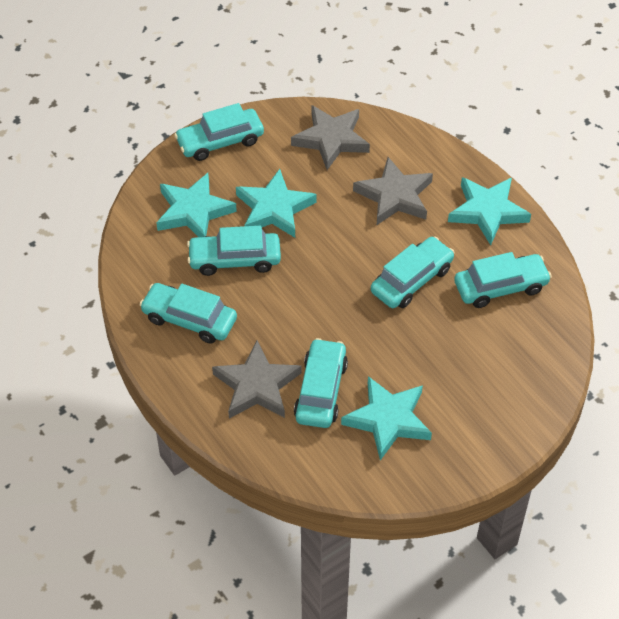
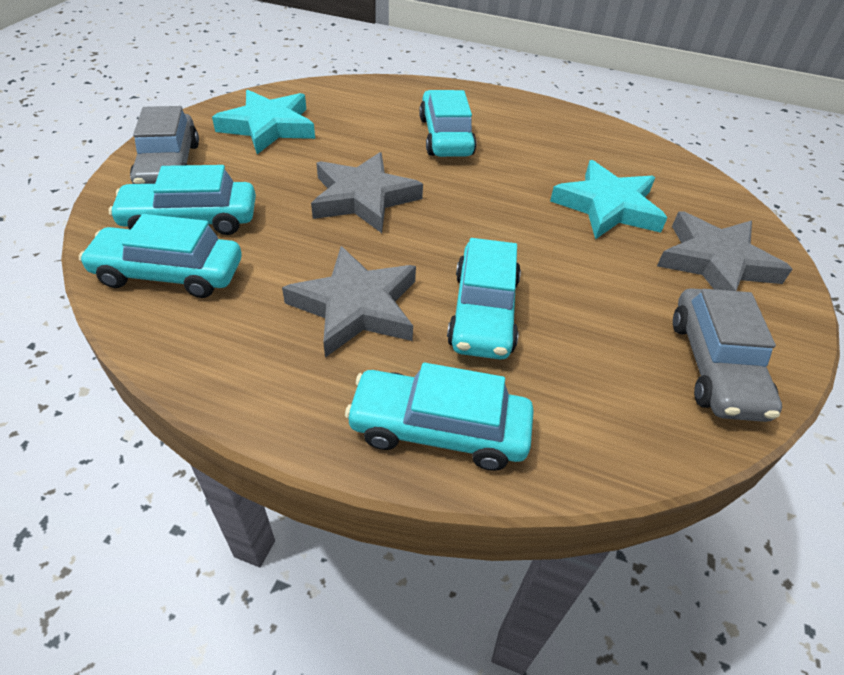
grey car: none = 0 -> [130,106,199,184] [673,288,782,422] = 2
turquoise car: [139,283,237,344] [174,103,264,161] [187,226,281,276] [294,338,348,428] [371,236,455,308] [454,252,552,308] = 6 -> [79,214,242,298] [109,165,256,235] [345,362,534,471] [419,90,477,157] [447,238,521,359] = 5
turquoise star: [156,173,237,237] [236,169,317,238] [341,376,432,460] [448,177,531,245] = 4 -> [212,89,315,154] [550,160,667,240] = 2

